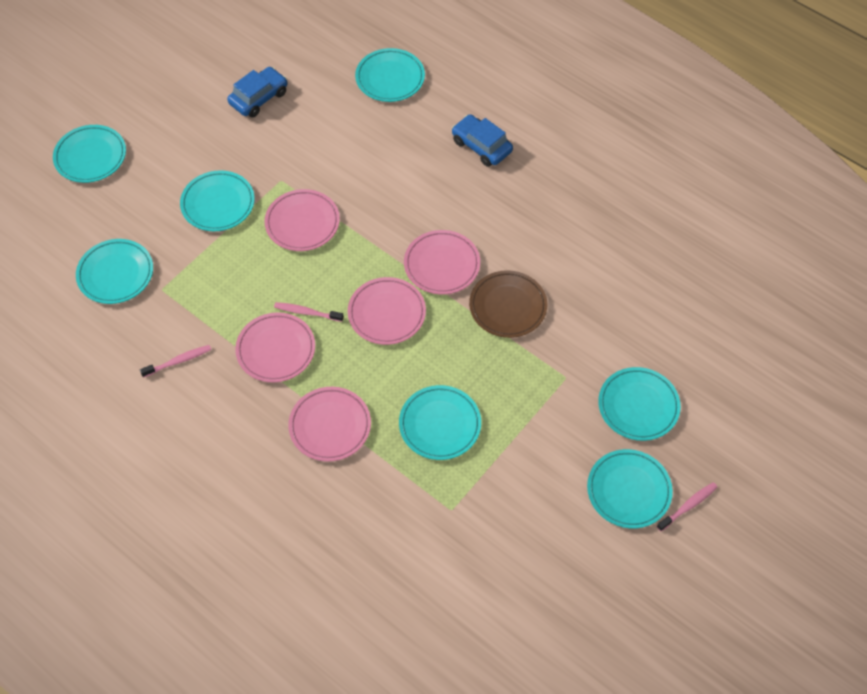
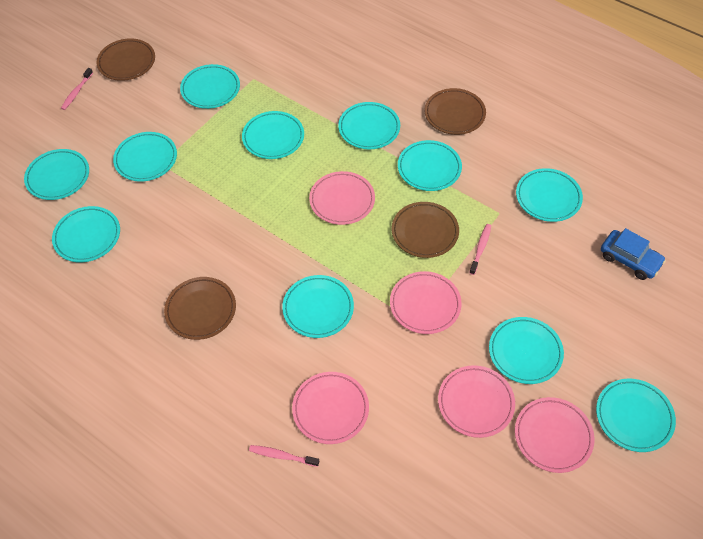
blue car: [227,67,288,118] [452,114,513,167] = 2 -> [601,228,666,280] = 1
brown plate: [469,270,547,338] = 1 -> [97,38,155,81] [164,277,236,340] [392,202,459,258] [424,88,486,135] = 4
turquoise plate: [53,125,126,183] [76,239,153,304] [180,170,255,231] [355,48,425,102] [399,385,481,460] [587,449,673,528] [598,367,681,441] = 7 -> [24,149,89,200] [52,206,120,262] [113,132,177,182] [180,64,240,109] [242,111,304,159] [282,275,354,338] [338,102,400,149] [398,140,462,191] [489,317,564,384] [516,168,583,222] [596,379,676,452] = 11

